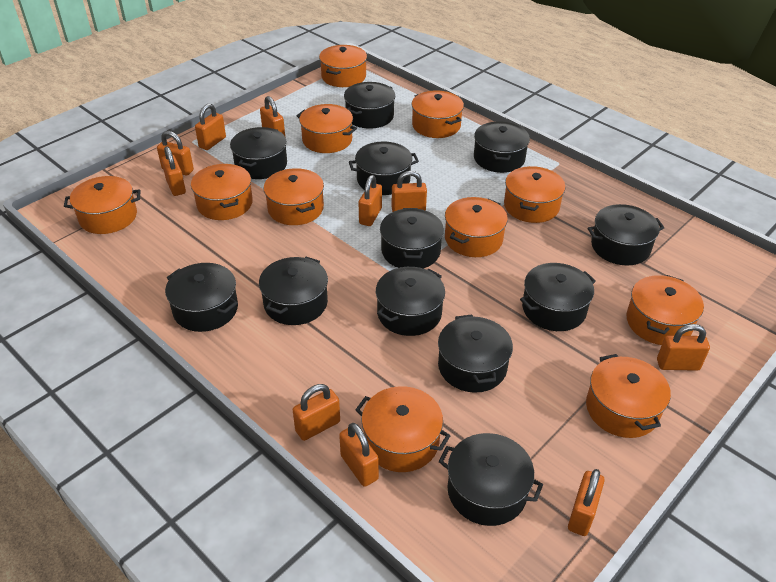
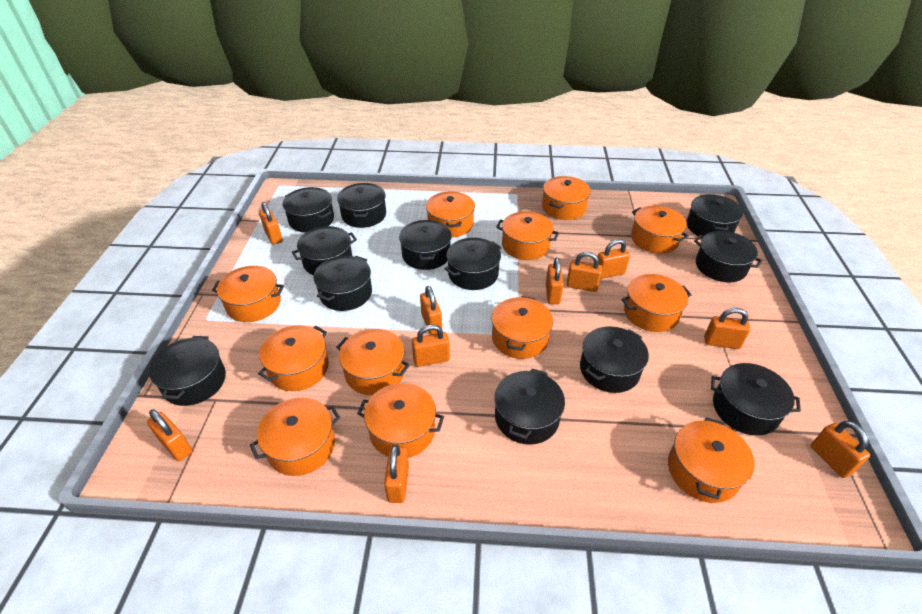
orange pot: [64,176,141,234] [191,164,253,220] [264,168,324,225] [297,104,357,153] [319,45,367,87] [355,386,450,472] [412,90,464,138] [445,197,508,257] [504,166,565,223] [586,354,671,438] [626,275,704,345] = 11 -> [212,266,284,322] [250,398,340,476] [258,325,329,391] [336,329,410,395] [357,383,444,458] [426,192,475,237] [491,296,553,359] [496,211,559,260] [542,176,591,220] [621,274,692,332] [631,206,689,254] [668,417,755,503] = 12

